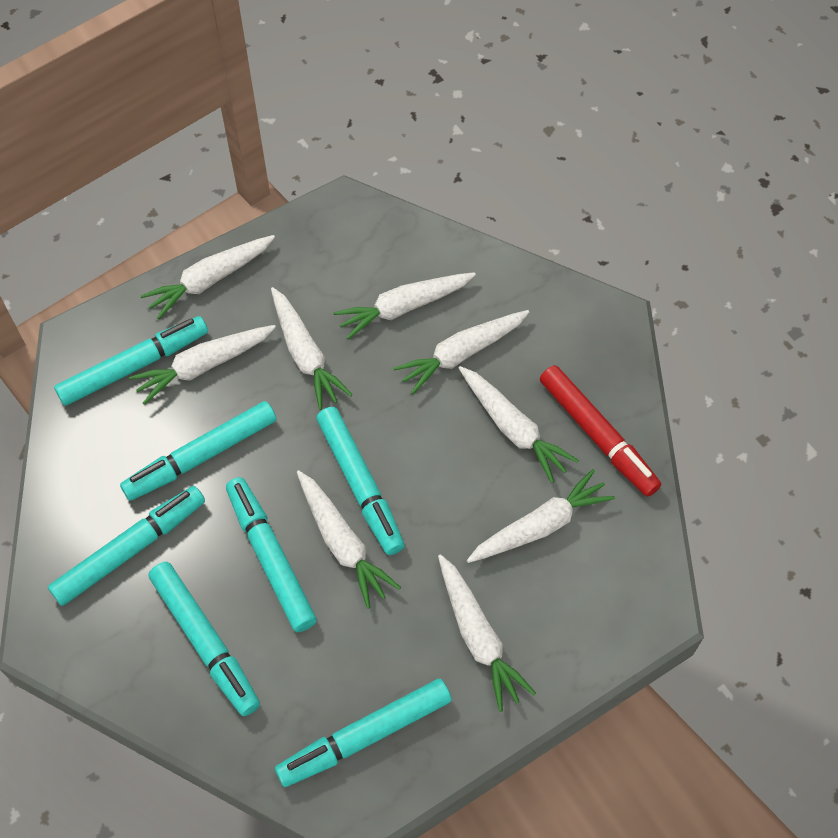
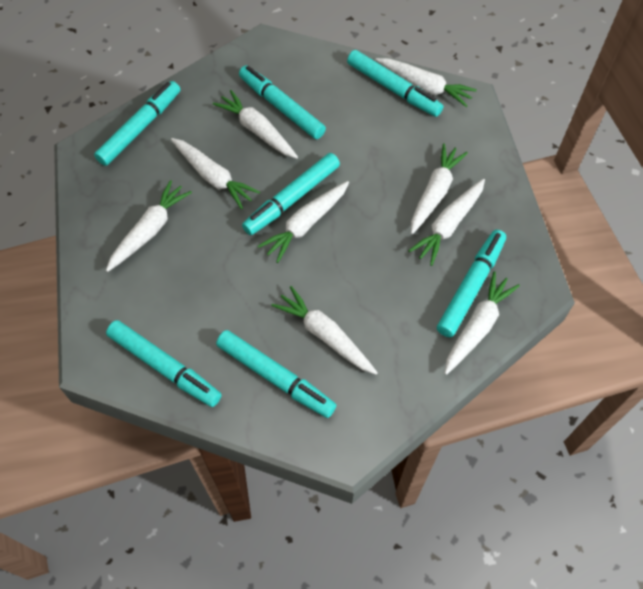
red marker: [540,365,661,497] = 1 -> none = 0

